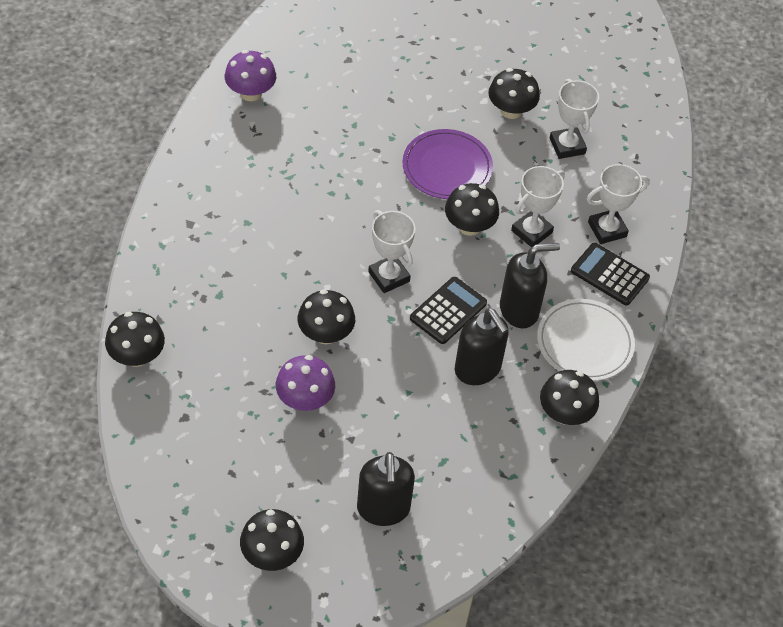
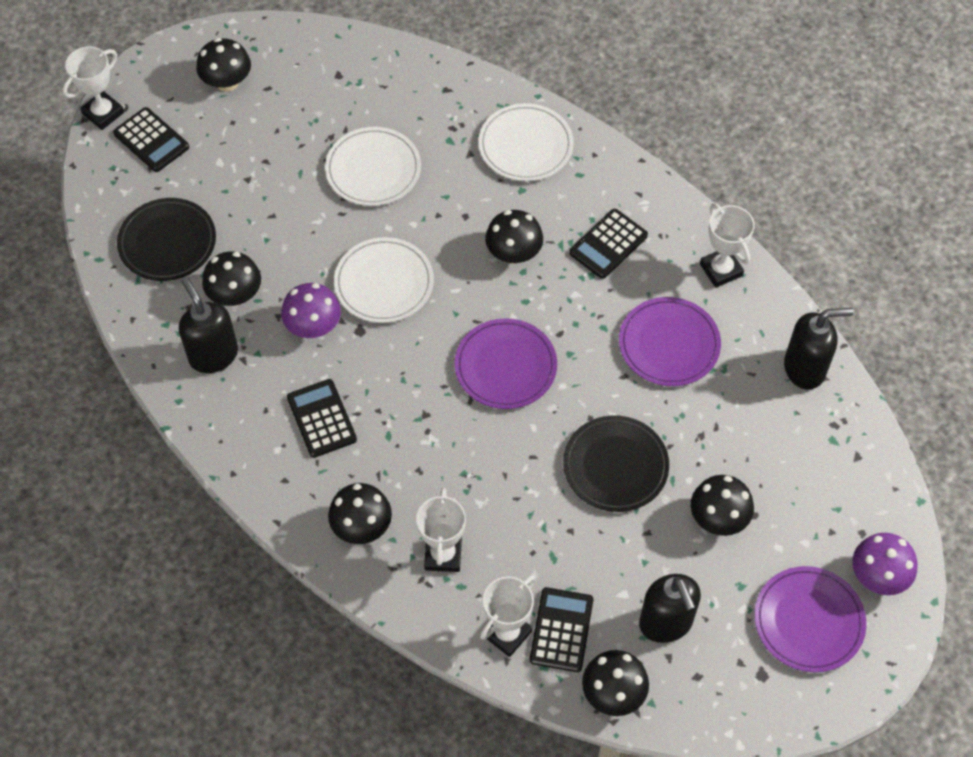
black calculator: [410,277,487,344] [571,243,650,305] = 2 -> [113,107,189,172] [287,379,357,458] [530,587,593,672] [569,209,648,279] = 4
black plate: none = 0 -> [117,198,216,281] [563,415,669,512] = 2
purple plate: [402,129,493,199] = 1 -> [455,318,557,409] [619,297,721,386] [754,566,866,672] = 3
white plate: [537,299,635,381] = 1 -> [325,127,421,206] [334,237,434,323] [478,103,574,181] = 3

